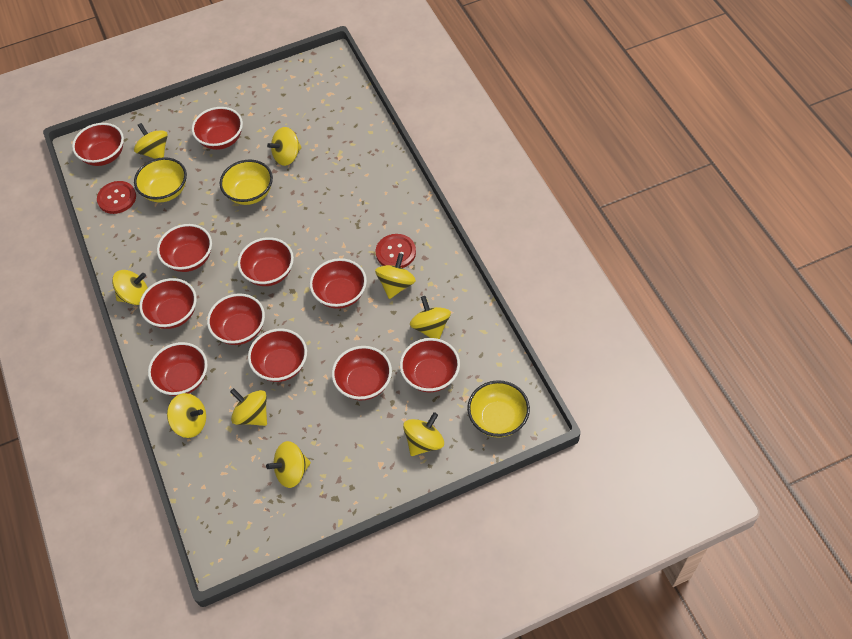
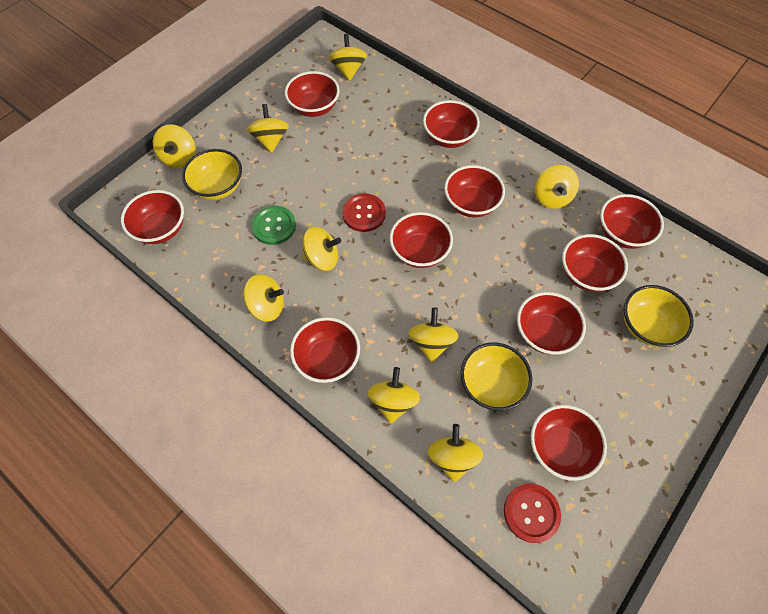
green button: none = 0 -> [251,205,296,245] = 1
red bowl: [72,123,124,166] [139,278,197,329] [148,342,208,396] [157,224,212,272] [192,107,243,150] [207,293,265,345] [238,237,294,286] [248,328,307,382] [310,258,367,309] [332,346,392,401] [400,338,460,392] = 11 -> [121,190,184,244] [285,71,340,117] [290,317,360,383] [390,212,453,268] [423,100,480,148] [444,165,505,218] [517,292,586,355] [531,405,607,481] [562,234,628,292] [600,194,664,249] = 10

